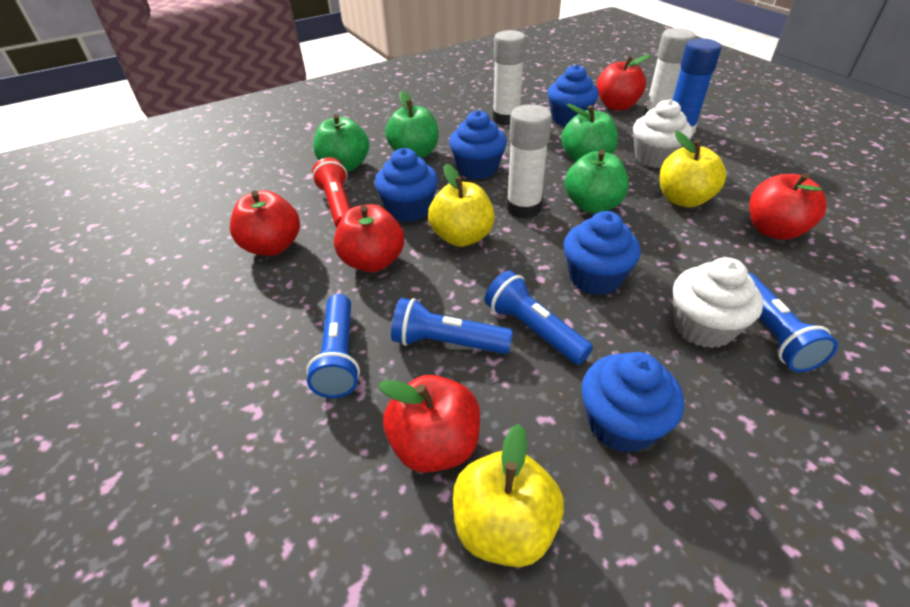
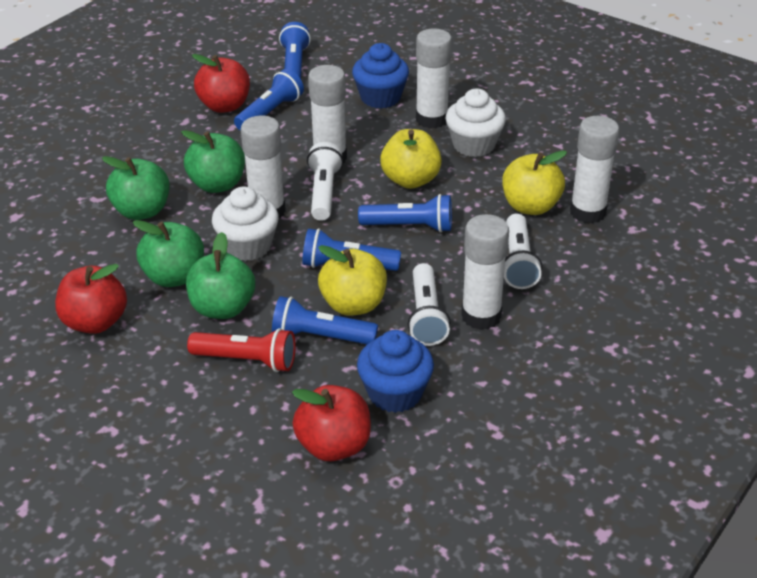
blue cupcake: [375,148,438,222] [449,110,507,179] [548,64,599,127] [563,211,641,295] [581,352,684,453] = 5 -> [352,43,409,108] [357,330,434,413] = 2
blue flashlight: [306,294,360,398] [391,298,513,354] [485,270,593,365] [748,273,838,372] = 4 -> [234,69,304,131] [272,296,378,344] [279,22,311,79] [302,228,401,271] [358,194,452,233] = 5
blue glue stick: [672,38,722,136] = 1 -> none = 0
red apple: [230,190,300,256] [334,204,404,272] [378,375,480,473] [597,55,651,111] [749,173,827,240] = 5 -> [55,264,127,334] [192,54,250,113] [292,385,371,461] = 3
white flashlight: none = 0 -> [307,142,343,221] [408,263,451,346] [504,213,542,289] = 3
white glue stick: [493,30,526,126] [506,104,552,219] [644,28,696,115] = 3 -> [241,115,286,219] [308,65,347,163] [416,28,452,129] [461,214,509,330] [570,116,619,223] = 5

